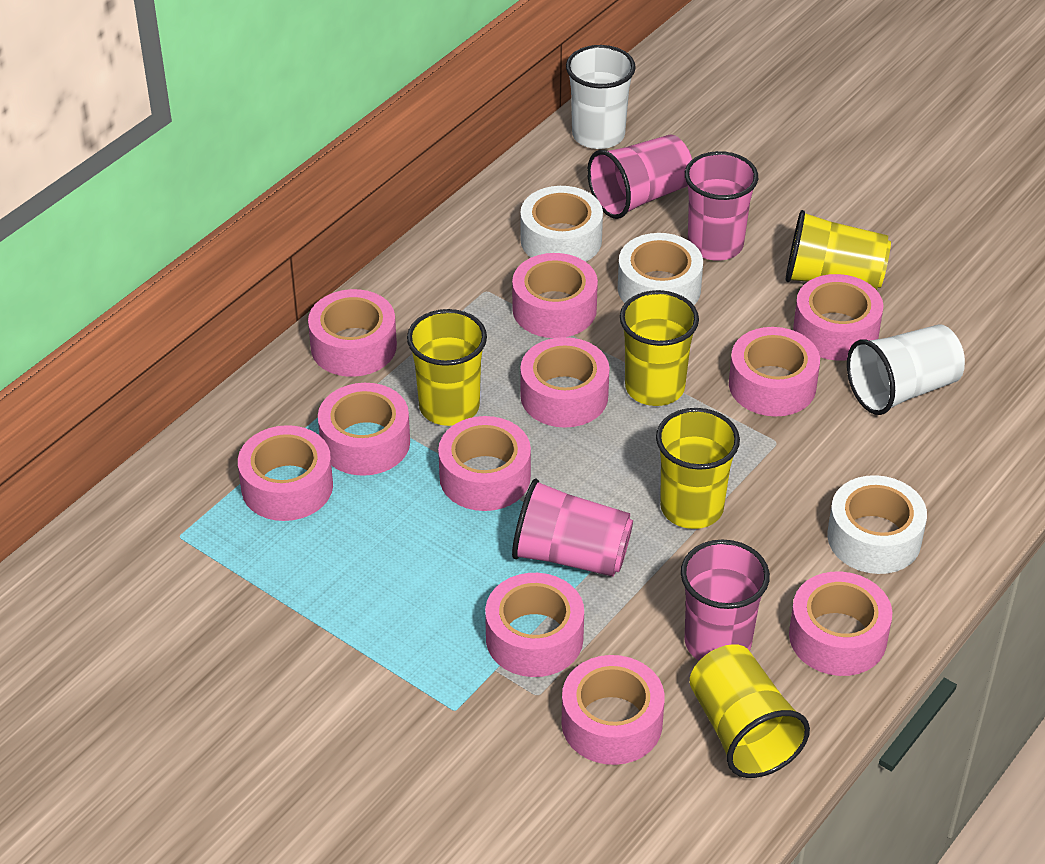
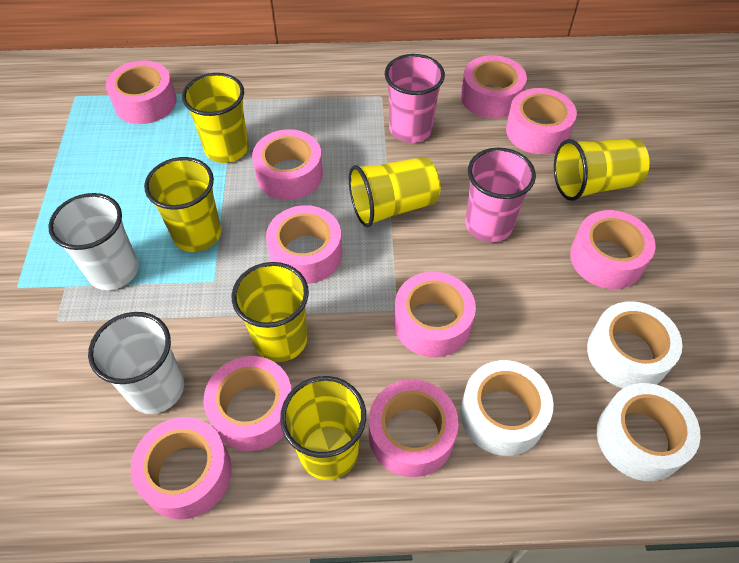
pink cup: [512,479,633,577] [587,134,692,219] [681,540,770,661] [685,151,758,261] = 4 -> [385,54,445,143] [465,148,536,242] = 2
pink tape: [238,425,333,521] [308,289,397,377] [318,383,410,476] [438,416,531,511] [485,573,584,677] [512,253,598,338] [520,337,609,428] [561,655,665,765] [729,327,820,417] [789,572,892,676] [793,274,883,361] = 11 -> [106,60,177,124] [130,417,232,520] [204,356,292,451] [252,129,323,200] [266,205,342,284] [369,379,459,477] [394,272,476,357] [461,55,527,118] [506,88,577,154] [570,210,656,289] = 10
yellow cup: [407,309,487,426] [620,290,699,406] [656,408,740,529] [690,644,810,778] [786,210,891,290] = 5 -> [144,157,221,252] [182,73,249,163] [232,262,309,362] [280,376,366,480] [349,157,441,227] [554,138,650,201] = 6

